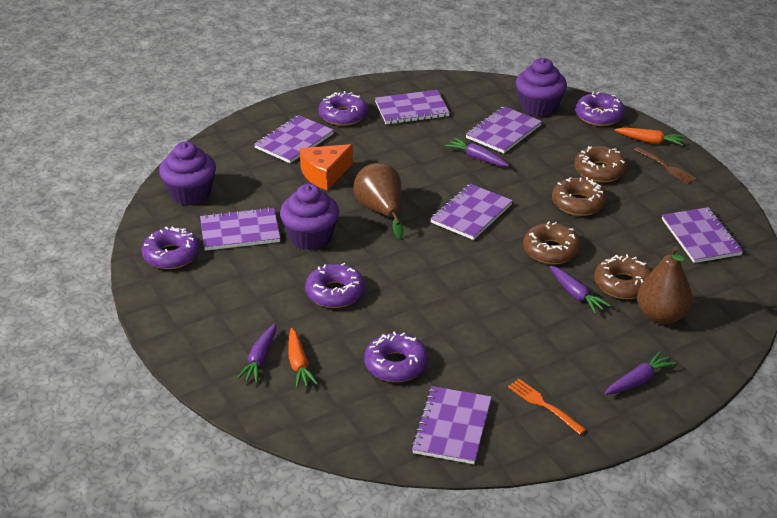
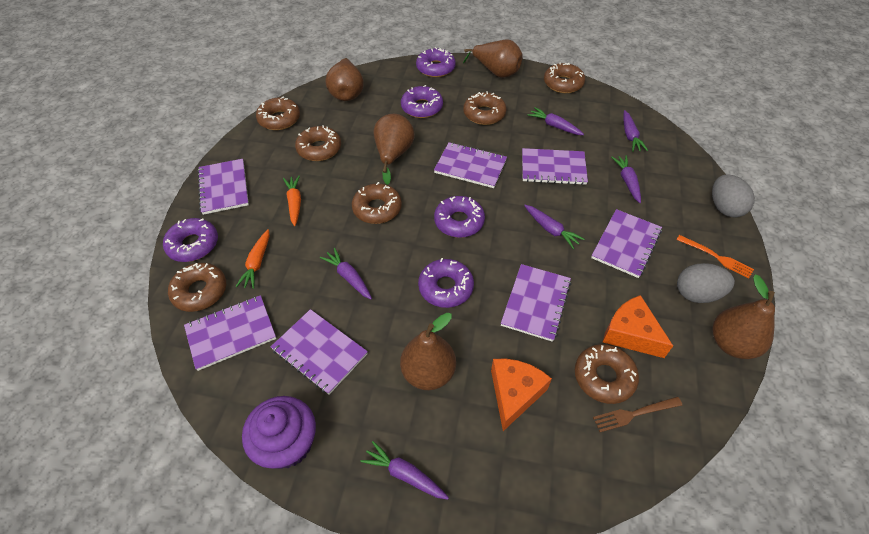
brown donut: [523,221,581,264] [552,177,607,216] [574,146,627,183] [594,254,652,299] = 4 -> [168,263,226,312] [256,97,300,130] [295,125,341,161] [352,182,402,224] [463,91,507,125] [544,62,585,93] [575,344,639,404] = 7
brown pear: [354,163,403,239] [637,246,693,324] = 2 -> [325,58,364,101] [374,114,415,185] [400,313,456,390] [463,39,523,78] [712,275,775,359] = 5
grey egg: none = 0 -> [677,263,735,303] [712,174,755,218] = 2
orange cheese: [300,144,353,190] = 1 -> [491,359,552,431] [603,295,673,358] = 2
purple carrot: [236,323,276,383] [445,138,509,166] [549,265,611,314] [604,351,676,395] = 4 -> [320,248,372,299] [360,441,449,500] [524,205,584,249] [527,107,584,135] [611,155,641,203] [623,110,648,152] = 6
purple cupcake: [159,142,216,205] [280,184,339,250] [516,58,567,117] = 3 -> [242,396,316,469] = 1

